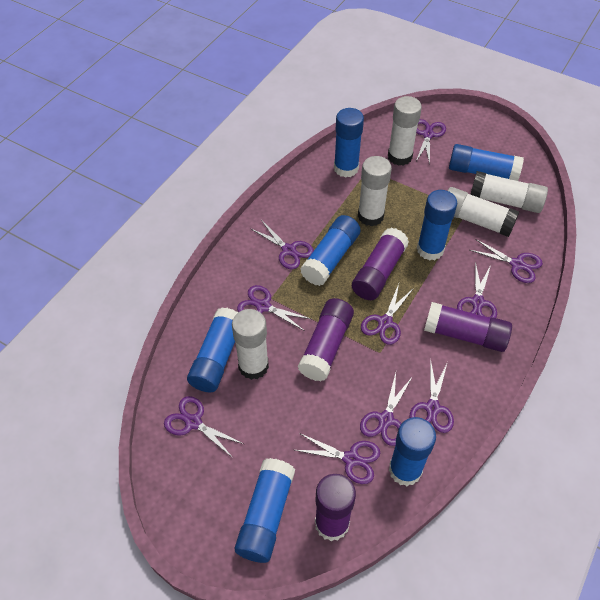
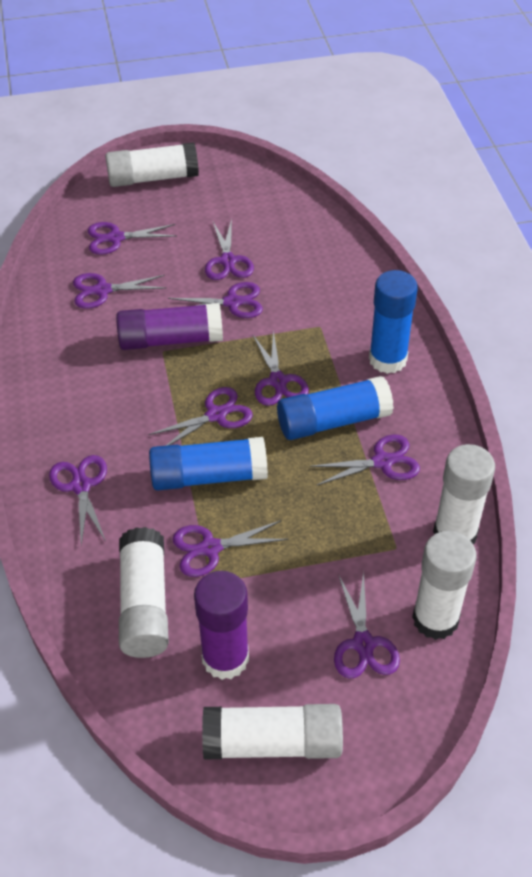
blue glue stick: [187,307,238,392] [235,458,295,563] [300,215,361,286] [334,108,364,178] [389,417,436,486] [417,190,457,260] [449,144,524,181] = 7 -> [149,437,268,491] [277,376,394,440] [369,270,418,374] = 3
purple glue stick: [298,298,354,381] [315,474,356,541] [352,228,409,300] [424,302,512,352] = 4 -> [116,303,223,350] [194,571,249,680] = 2

